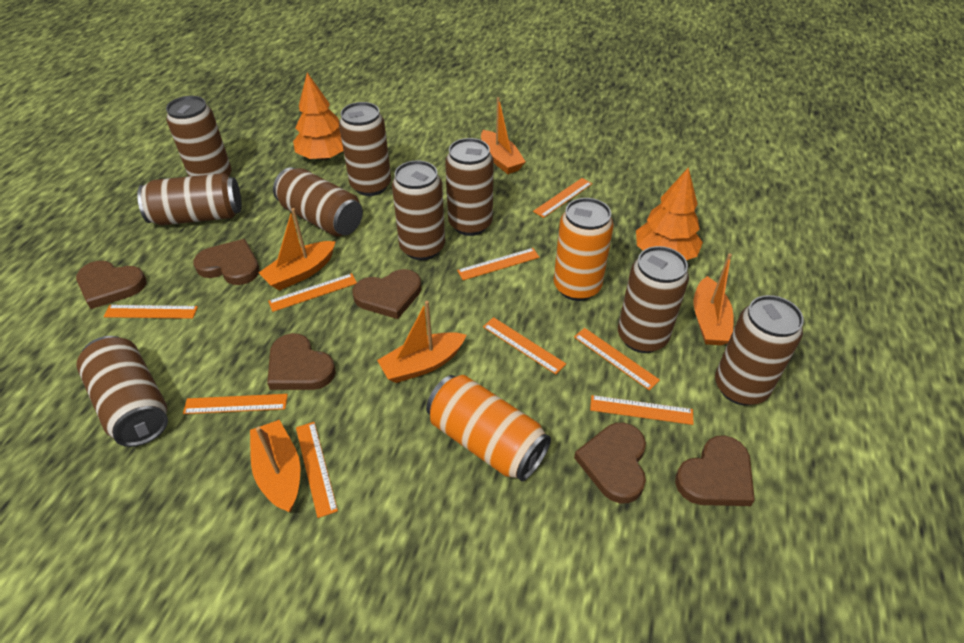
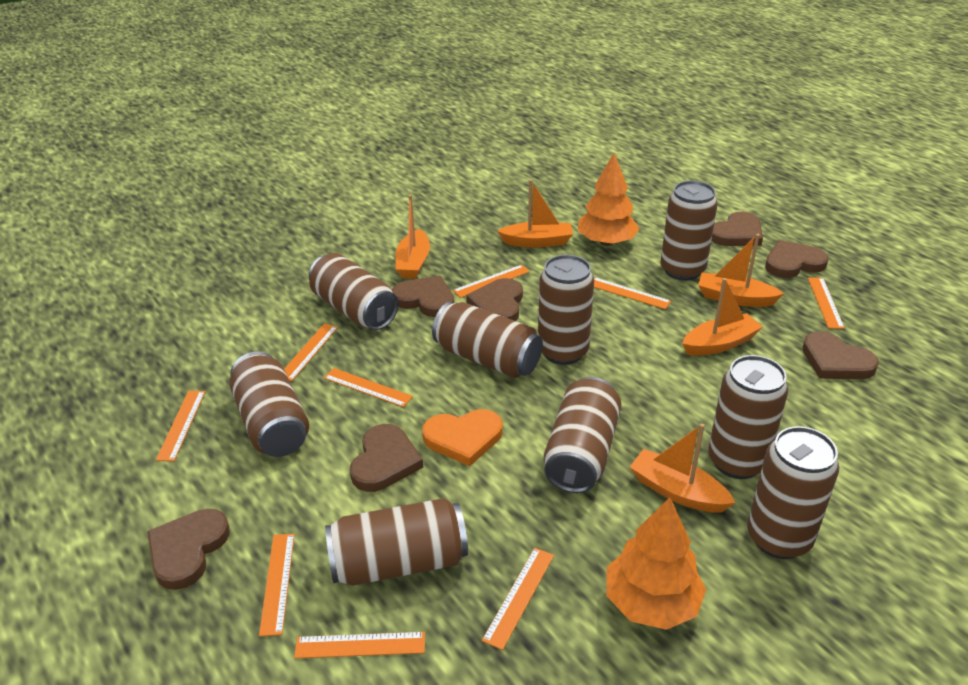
brown heart: [76,261,146,309] [193,239,260,285] [267,333,336,390] [352,269,421,319] [574,423,646,503] [675,435,755,506] = 6 -> [147,509,230,590] [350,424,423,492] [392,276,454,317] [466,278,523,321] [711,211,763,246] [765,240,829,278] [802,331,879,379] = 7
orange can: [426,375,551,481] [554,198,614,301] = 2 -> none = 0
orange heart: none = 0 -> [422,409,503,466] = 1

